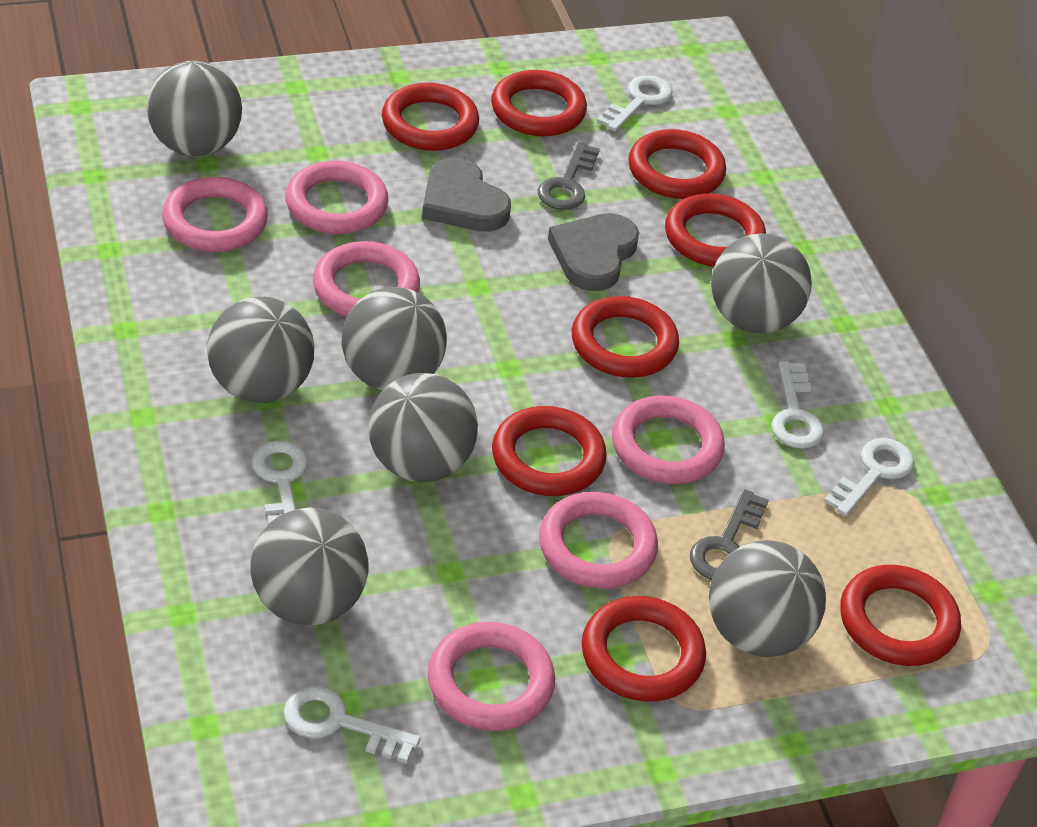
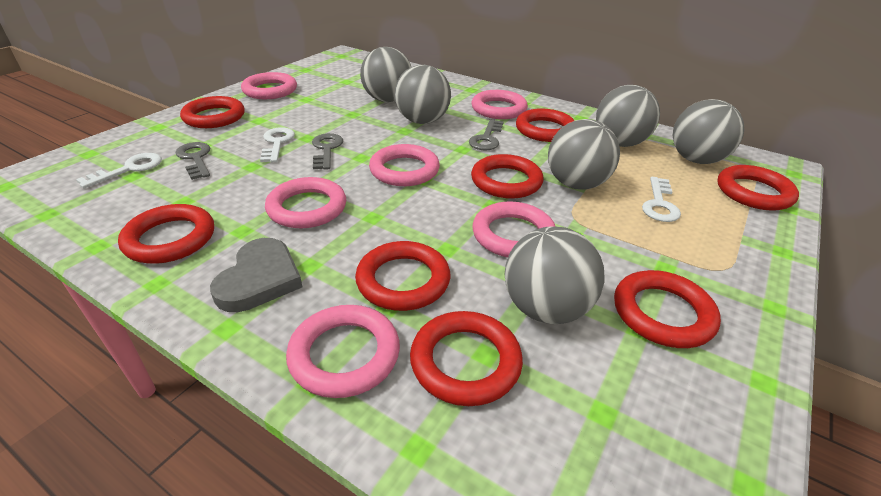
grey ball: [146,61,242,156] [207,297,314,403] [250,507,369,625] [342,287,447,391] [368,373,478,482] [709,540,826,657] [711,233,812,333] = 7 -> [360,47,411,102] [394,65,451,124] [504,226,605,324] [548,119,620,190] [596,85,660,147] [673,99,744,164] = 6
grey heart: [422,157,511,232] [548,213,639,291] = 2 -> [210,238,302,312] = 1
grey key: [537,142,600,210] [690,489,769,580] = 2 -> [176,142,210,180] [312,133,343,170] [469,119,504,150] = 3
white key: [251,441,308,525] [284,686,420,763] [597,75,673,132] [772,361,825,449] [824,438,915,516] = 5 -> [76,153,162,189] [260,127,295,162] [642,177,681,222] = 3

